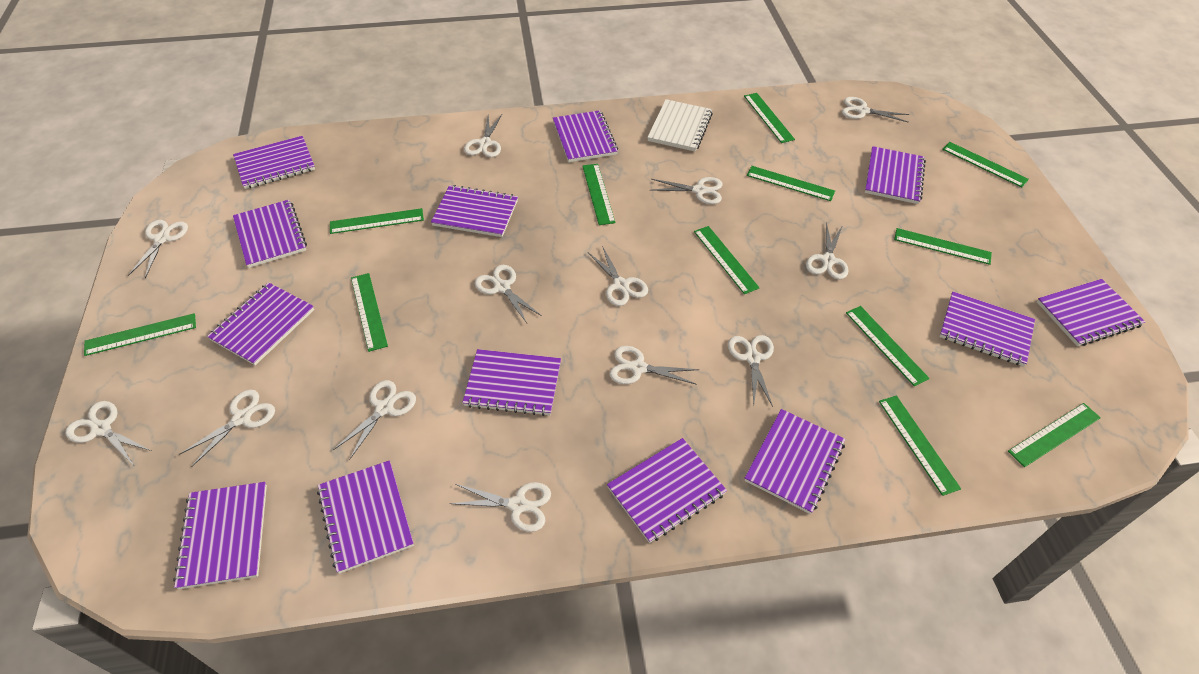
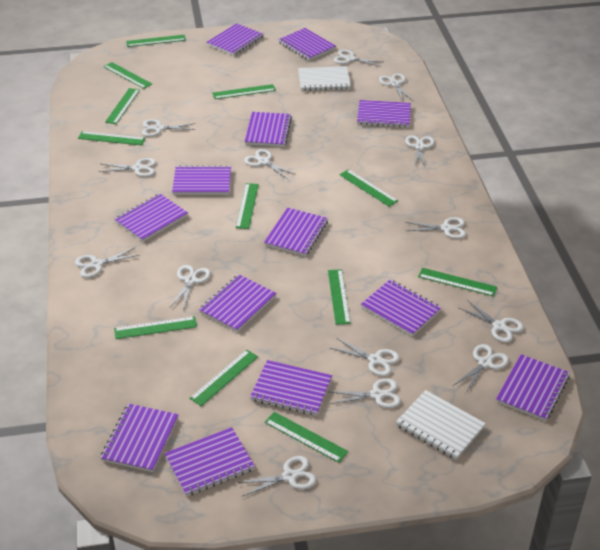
white notebook: [647,99,713,152] = 1 -> [298,66,351,91] [396,390,486,460] = 2
white scissors: [66,401,152,464] [128,220,188,278] [179,389,275,467] [333,380,416,460] [449,482,551,532] [464,115,502,157] [475,265,542,323] [588,246,648,306] [610,346,699,385] [652,177,723,204] [728,335,774,407] [806,222,849,279] [842,97,909,123] = 13 -> [75,248,139,278] [98,158,156,177] [142,119,196,137] [170,265,211,310] [237,456,316,496] [244,149,296,179] [328,379,401,408] [330,338,400,376] [333,49,383,67] [379,73,413,102] [405,135,435,169] [406,217,466,239] [453,344,509,393] [459,300,524,342] = 14

